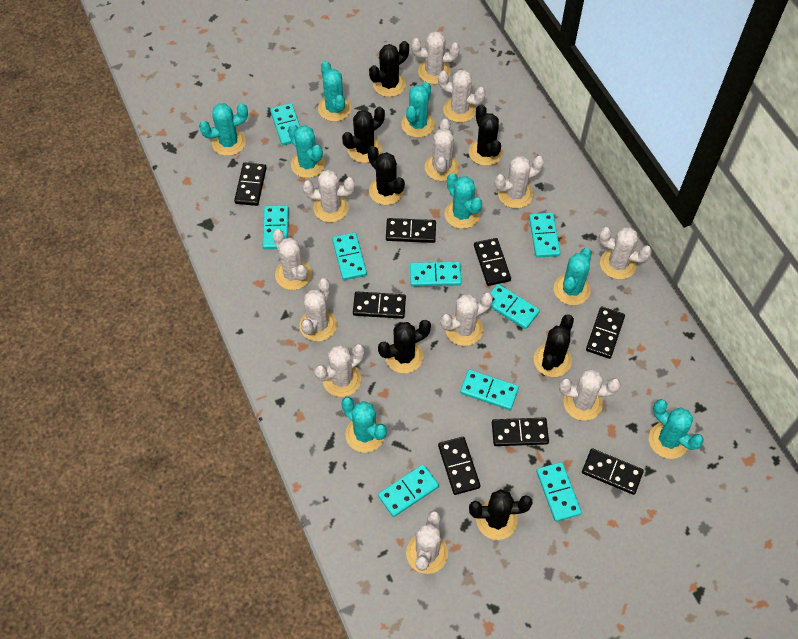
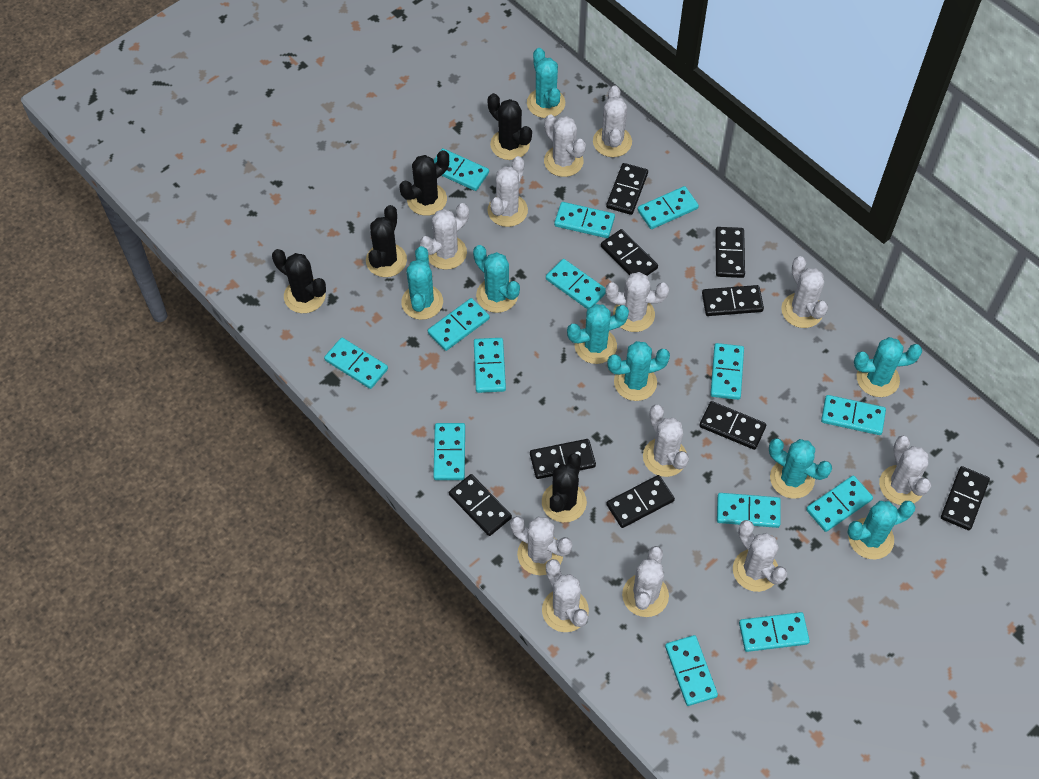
black cactus: [342,107,385,163] [368,146,405,205] [369,41,409,97] [378,320,431,373] [469,104,503,166] [469,489,533,540] [534,314,574,377] = 7 -> [272,249,326,313] [366,205,407,277] [400,150,449,216] [487,93,532,160] [542,453,587,522] = 5
black domino: [234,163,267,206] [353,291,406,319] [386,218,436,243] [438,437,480,495] [474,238,511,286] [492,418,549,446] [582,448,644,495] [586,307,625,359] = 8 -> [449,474,512,536] [530,439,596,479] [601,229,658,276] [606,163,648,215] [606,475,675,528] [699,401,766,450] [702,285,764,316] [715,227,745,278] [941,466,990,530] = 9
turquoise domino: [263,205,289,249] [270,103,300,145] [332,232,367,280] [378,464,439,517] [410,262,462,287] [460,370,519,410] [490,284,540,329] [529,213,561,258] [536,462,582,522] = 9 -> [324,338,388,389] [428,298,490,351] [433,423,465,480] [434,148,489,191] [474,338,506,393] [546,259,606,309] [554,202,615,238] [637,186,699,229] [665,635,718,706] [710,343,744,400] [717,493,781,528] [739,612,810,652] [806,475,873,532] [821,395,886,435] = 14

